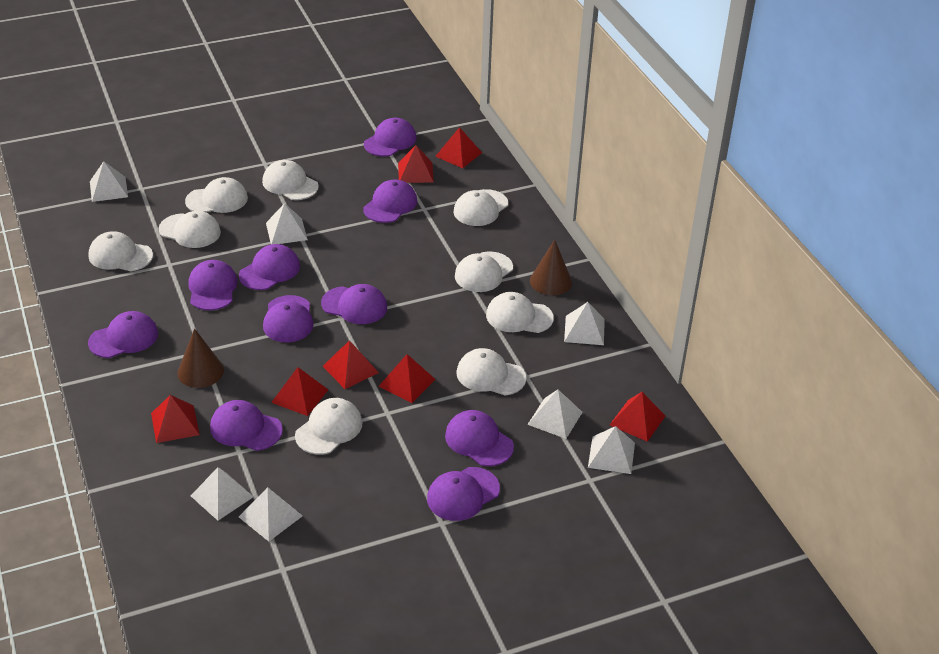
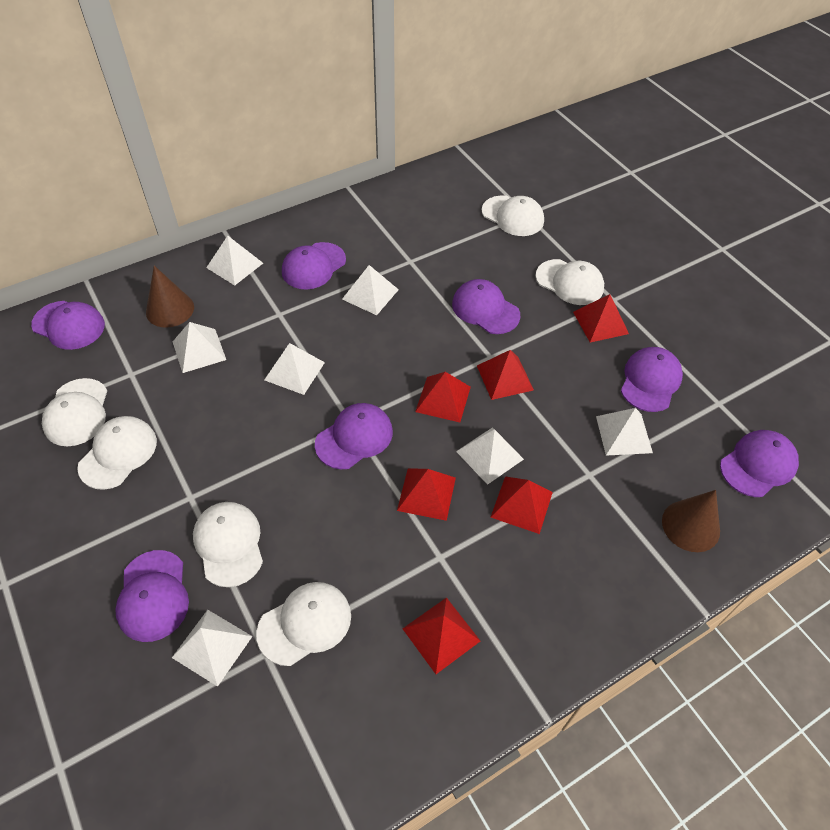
purple cap: [88,311,158,358] [188,260,238,310] [210,400,283,451] [239,244,300,290] [263,295,314,343] [321,284,387,324] [363,180,417,223] [364,118,417,157] [427,467,500,521] [445,410,514,466] = 10 -> [31,301,105,350] [115,550,189,642] [282,242,346,289] [315,403,393,469] [452,279,520,334] [621,347,683,412] [720,430,799,497] = 7
red pyramid: [151,395,200,443] [271,367,328,416] [323,340,379,389] [378,354,435,403] [398,145,434,183] [435,127,482,168] [610,392,665,442] = 7 -> [397,468,456,521] [402,597,480,674] [415,372,471,422] [477,350,534,400] [491,477,553,534] [573,294,629,343] = 6
white cap: [89,231,153,271] [159,211,221,248] [185,177,248,213] [262,160,319,200] [295,398,362,455] [454,189,508,226] [455,252,513,292] [457,348,526,396] [486,292,554,333] = 9 -> [42,378,107,446] [77,416,157,490] [193,502,263,587] [256,582,351,666] [482,195,544,236] [535,259,604,305] = 6

